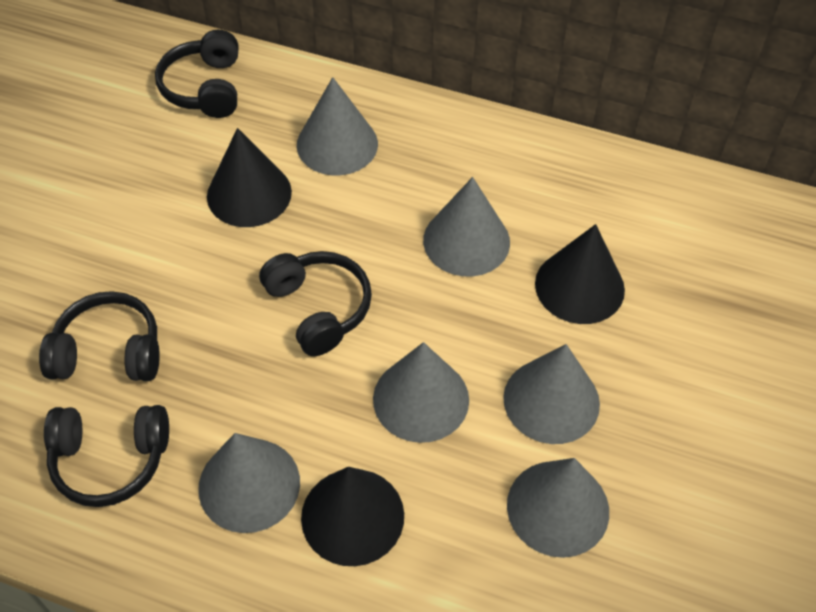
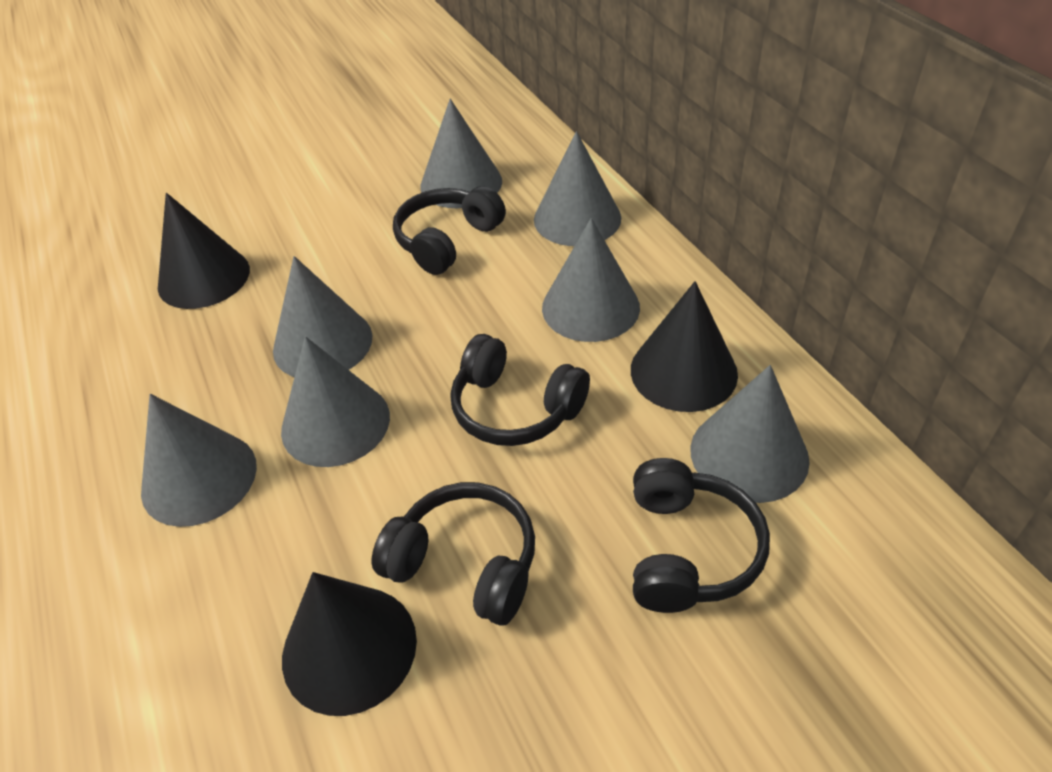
grey cone: [198,433,300,533] [297,77,378,175] [373,342,469,443] [423,177,510,277] [503,344,600,444] [507,458,609,558] = 6 -> [141,394,257,527] [273,256,372,377] [281,336,390,467] [420,99,502,208] [534,131,621,246] [542,218,640,342] [690,365,810,503] = 7

